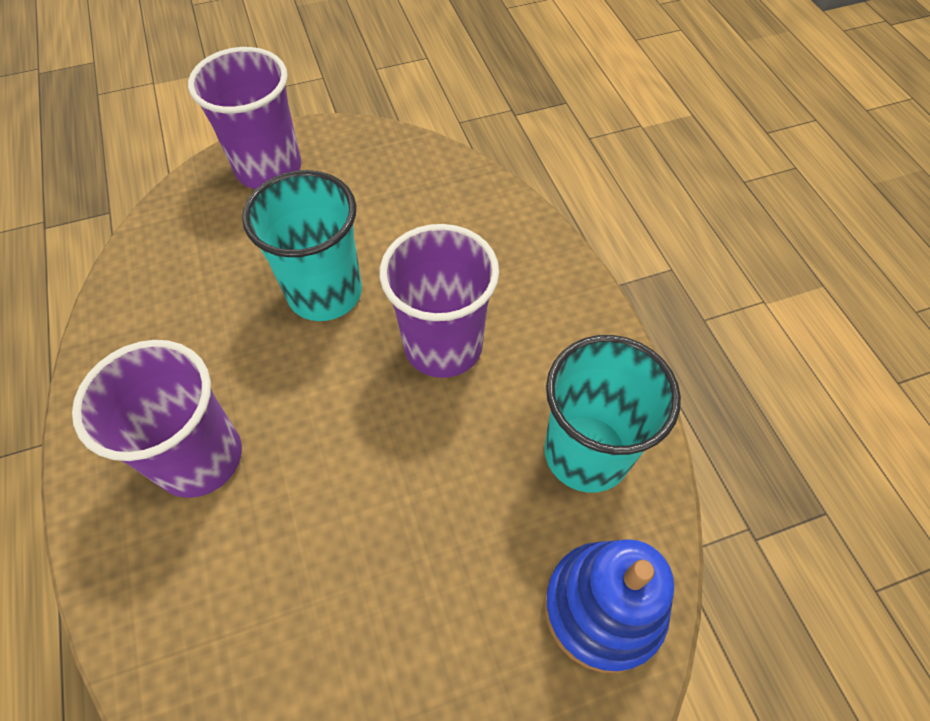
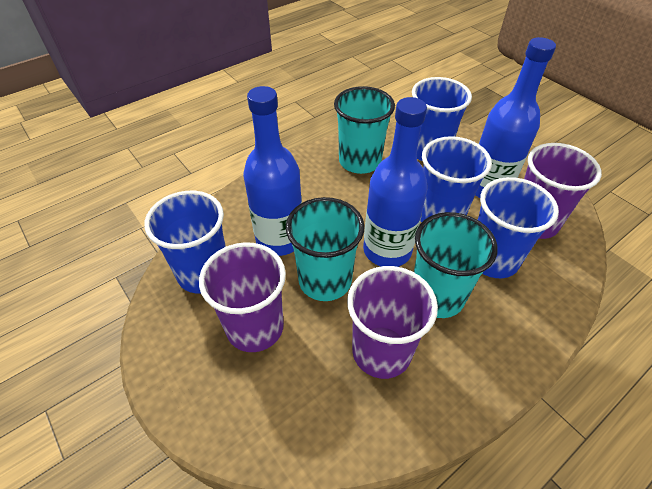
blue bottle: none = 0 -> [243,86,302,256] [363,97,428,267] [475,37,556,198] = 3
blue cup: none = 0 -> [144,191,226,293] [412,77,472,161] [421,136,492,222] [478,177,559,278] = 4
blue stacking toy: [544,539,674,673] = 1 -> none = 0
turquoise cup: [242,170,362,321] [544,335,681,493] = 2 -> [286,197,364,301] [334,86,395,174] [414,212,498,318] = 3

